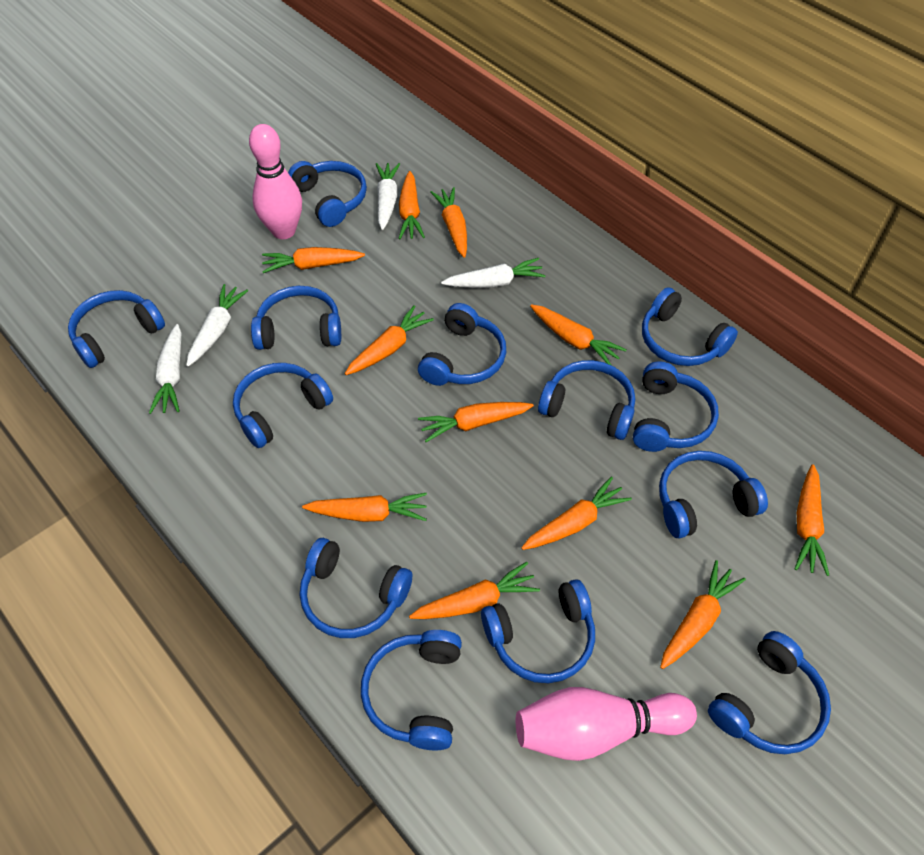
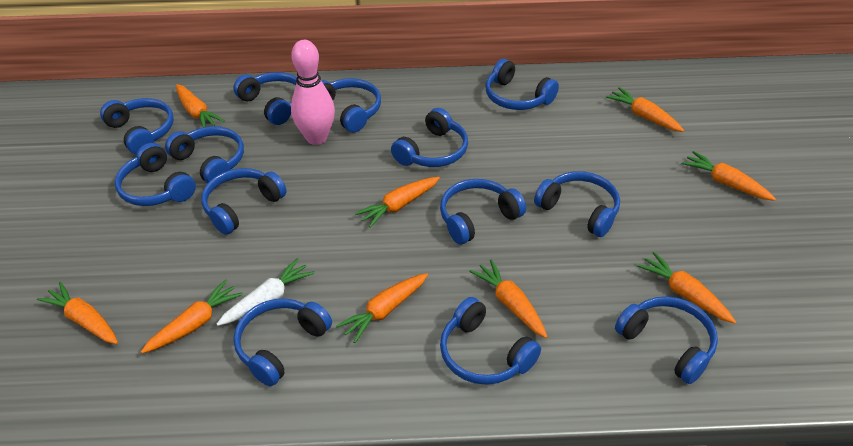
orange carrot: [262,247,365,273] [302,493,427,522] [345,305,434,375] [399,171,425,239] [409,562,540,619] [418,402,534,442] [430,187,467,258] [521,476,632,550] [530,304,627,366] [660,560,746,669] [795,464,829,576] = 11 -> [37,282,118,344] [141,279,243,353] [176,84,225,127] [336,273,428,343] [355,177,440,228] [469,259,548,338] [606,87,684,132] [637,252,736,324] [682,151,776,201] = 9
pink bowling pin: [249,124,302,239] [516,687,697,761] = 2 -> [291,40,335,145] = 1
white carrot: [149,324,181,414] [186,284,248,367] [376,163,400,230] [441,258,546,288] = 4 -> [217,258,314,326] = 1

